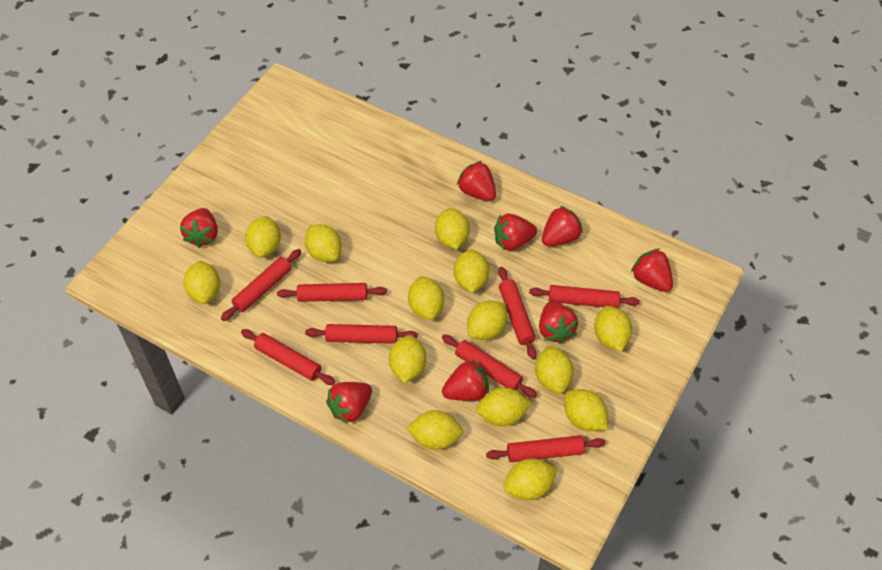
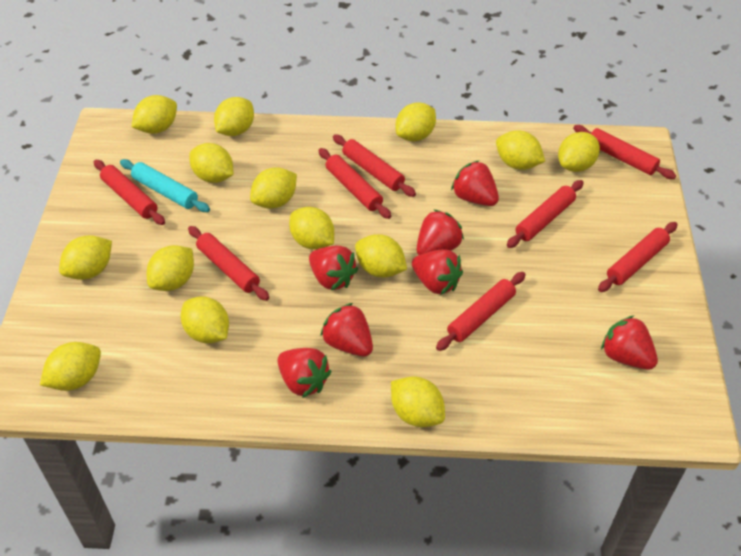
red strawberry: [180,208,218,248] [326,382,372,424] [442,359,489,401] [457,161,496,201] [494,214,537,251] [539,301,578,344] [542,206,583,246] [631,249,673,292] = 8 -> [277,348,332,398] [309,245,358,290] [321,303,373,356] [412,249,463,295] [417,209,464,255] [451,160,499,206] [601,315,658,370] = 7
turquoise rolling pin: none = 0 -> [120,159,210,212] = 1

